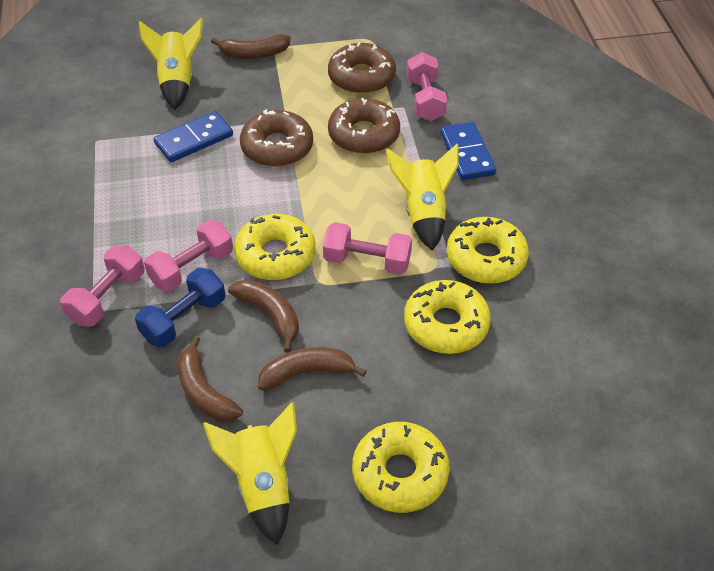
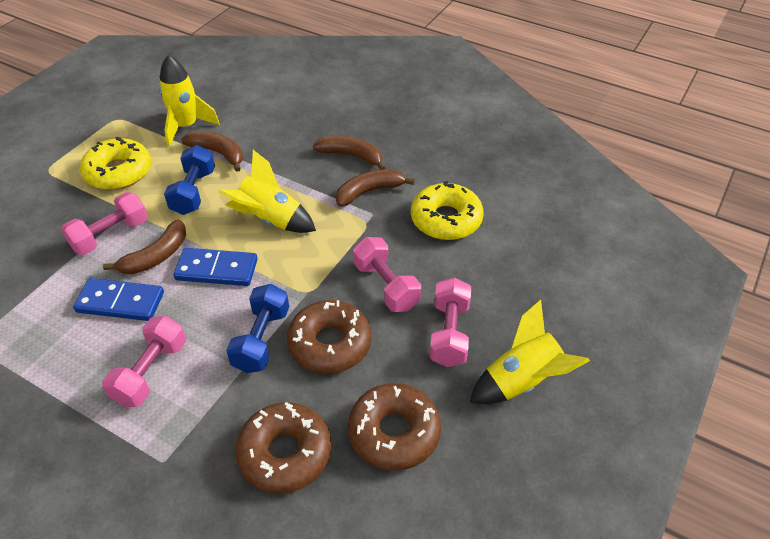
blue dumbbell: [135,268,225,347] = 1 -> [164,145,215,215] [226,284,289,373] = 2
yellow donut: [234,214,316,280] [352,422,450,513] [404,280,491,354] [447,217,529,284] = 4 -> [80,137,151,190] [411,181,483,240] = 2

